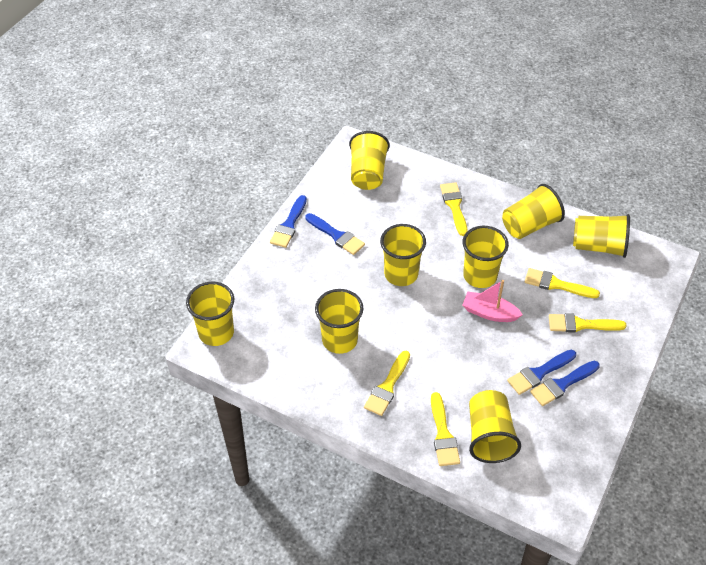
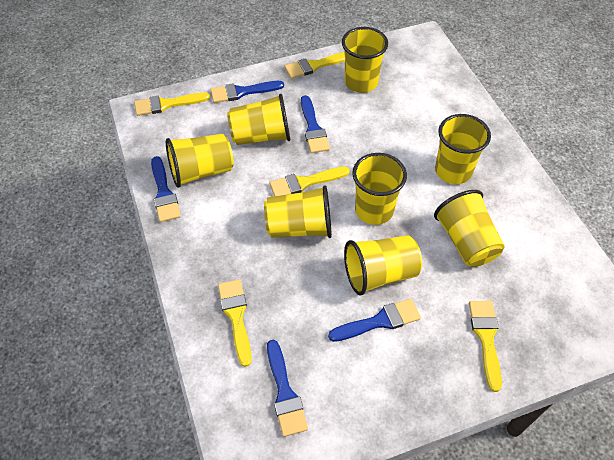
blue brush: [270,195,307,248] [305,213,365,255] [507,350,576,395] [530,361,600,406] = 4 -> [151,156,181,222] [210,81,284,103] [267,340,308,437] [301,95,330,153] [328,298,421,342] = 5
pink boat: [463,280,523,322] = 1 -> none = 0

